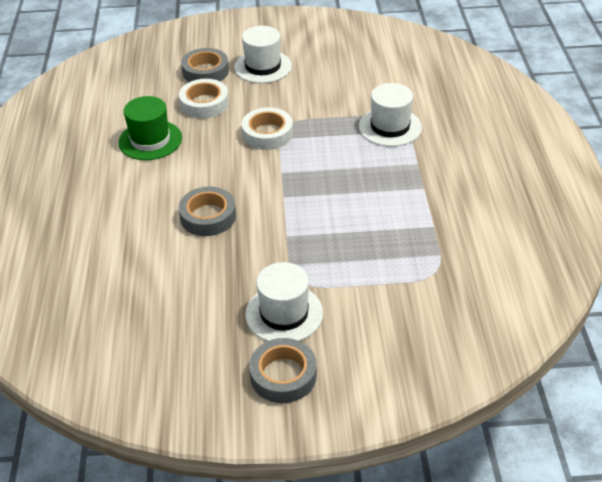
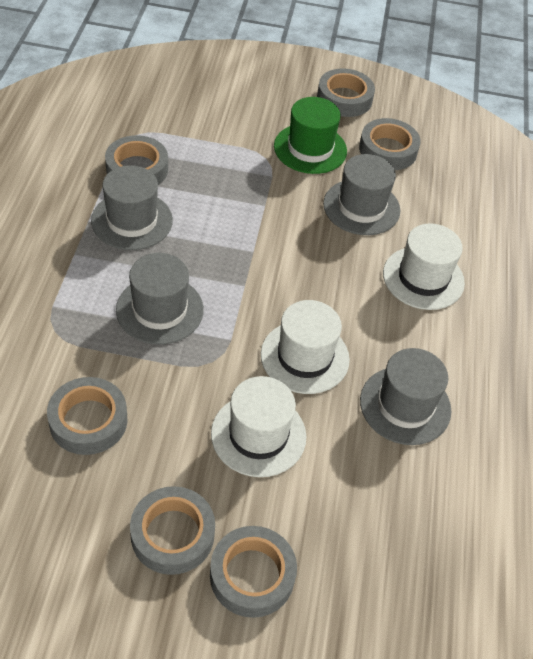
grey hat: none = 0 -> [91,165,173,250] [116,253,204,345] [323,154,400,235] [360,348,451,445] = 4
grey tape: [178,187,236,236] [181,48,229,82] [249,338,317,403] = 3 -> [47,377,127,455] [105,135,168,185] [130,486,215,575] [210,526,297,618] [317,68,375,117] [359,118,421,170] = 6
white tape: [179,79,229,119] [242,107,293,150] = 2 -> none = 0

